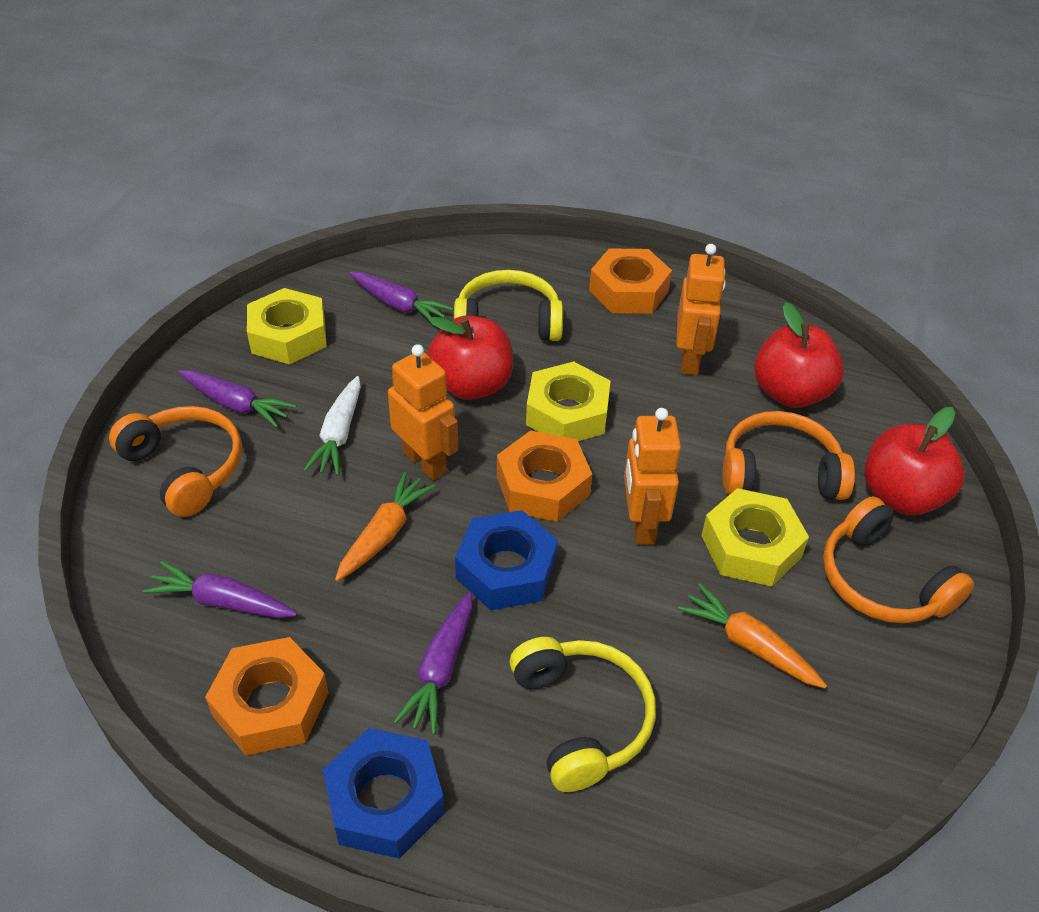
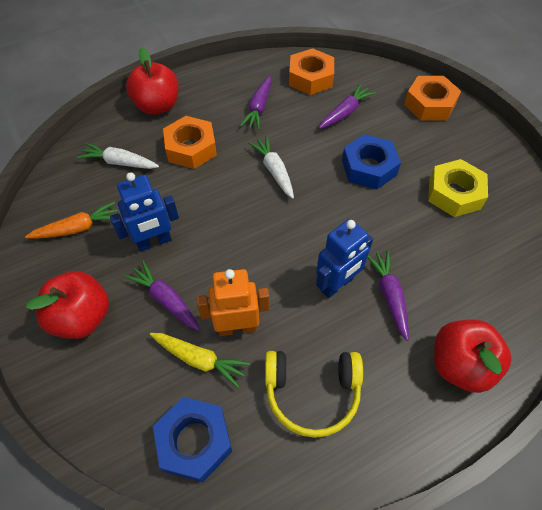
blue robot: none = 0 -> [110,172,179,252] [316,219,373,298] = 2
orange carrot: [335,472,435,581] [678,583,827,688] = 2 -> [25,201,117,239] = 1
orange headphones: [109,406,242,517] [723,411,855,500] [823,496,974,623] = 3 -> none = 0
orange robot: [388,344,458,480] [624,408,681,545] [676,244,726,375] = 3 -> [197,269,269,336] = 1
white carrot: [304,376,361,476] = 1 -> [77,143,159,169] [248,136,294,199] = 2
yellow carrot: none = 0 -> [150,333,250,388] = 1
yellow headphones: [454,270,563,341] [509,637,656,792] = 2 -> [265,351,363,438] = 1
yellow nut: [247,288,327,365] [526,361,611,441] [701,488,809,587] = 3 -> [428,159,488,217] = 1

